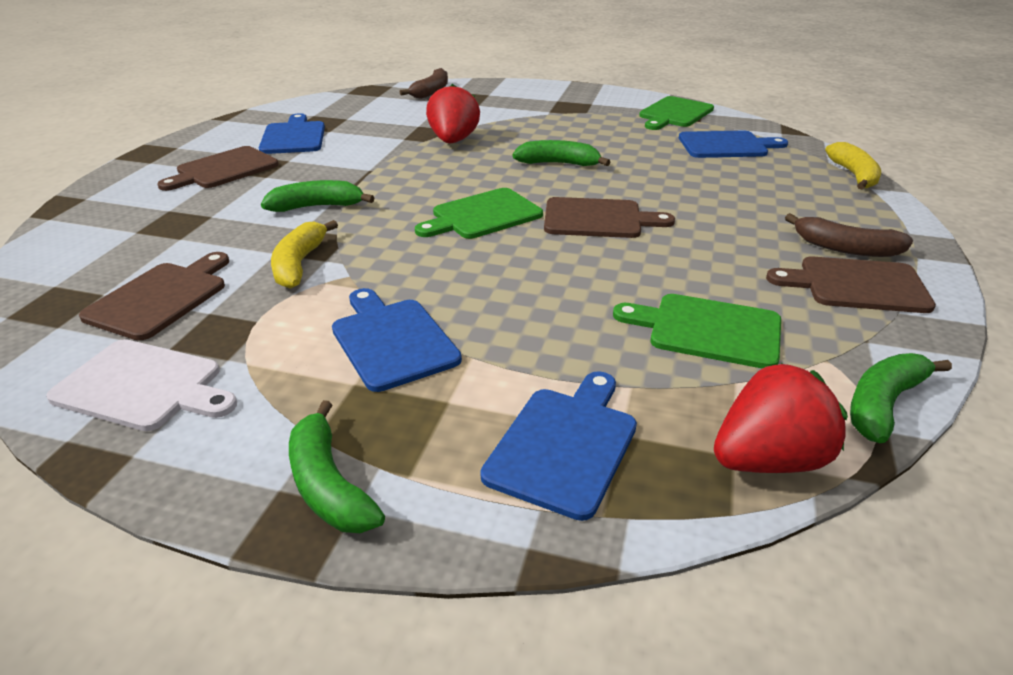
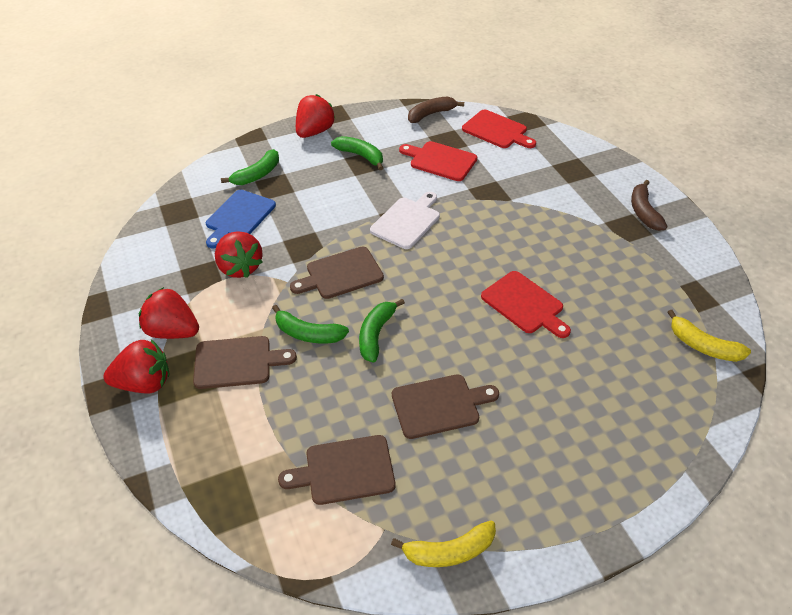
blue cutting board: [259,113,325,154] [332,288,462,392] [480,371,637,521] [679,131,788,158] = 4 -> [206,190,276,248] = 1
green cutting board: [415,188,543,239] [613,294,781,369] [639,96,714,130] = 3 -> none = 0
red cutting board: none = 0 -> [399,141,477,181] [462,110,536,148] [481,271,571,338] = 3
red strawberry: [426,84,480,143] [714,363,848,473] = 2 -> [103,339,169,394] [139,287,199,339] [215,231,263,278] [296,94,335,138] = 4

